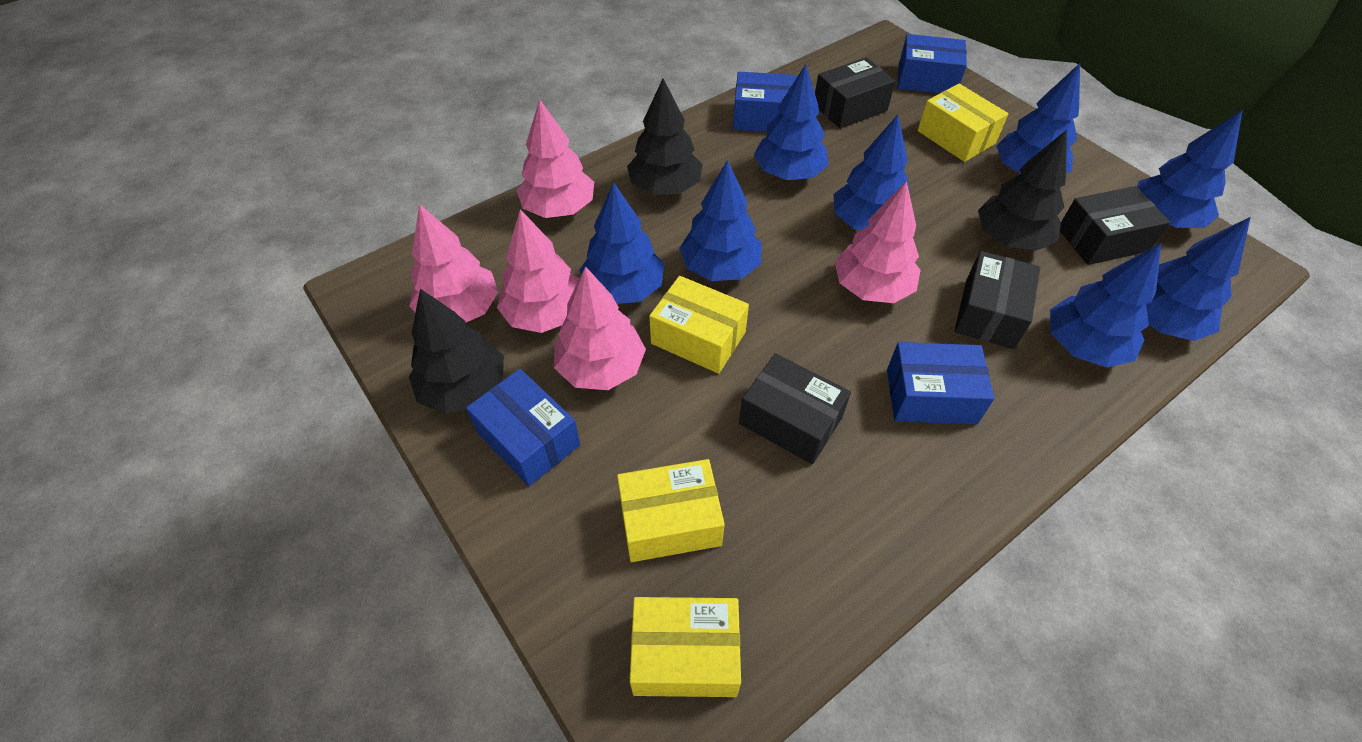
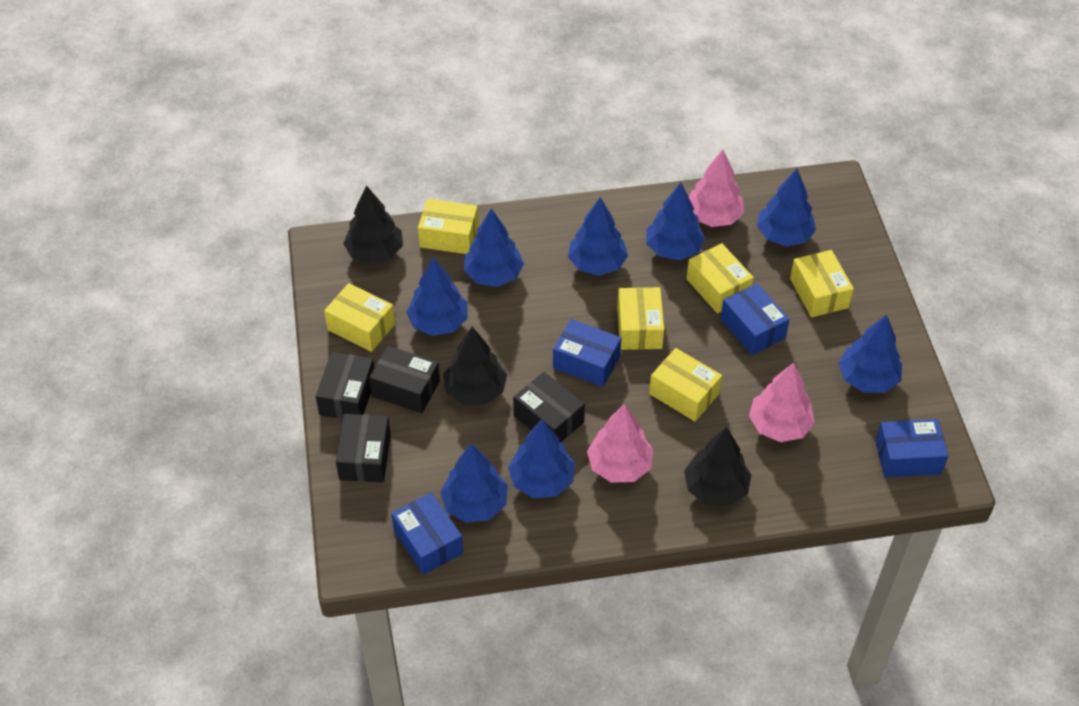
pink tree: [409,204,499,323] [497,209,580,333] [517,99,594,218] [554,266,646,390] [835,181,921,303] = 5 -> [587,404,653,483] [689,150,744,227] [749,362,815,442] = 3
yellow box: [617,459,725,562] [629,597,741,697] [649,276,749,374] [918,84,1008,162] = 4 -> [324,283,395,352] [418,199,479,254] [617,287,664,350] [649,348,722,422] [686,243,754,313] [790,250,854,317] = 6

